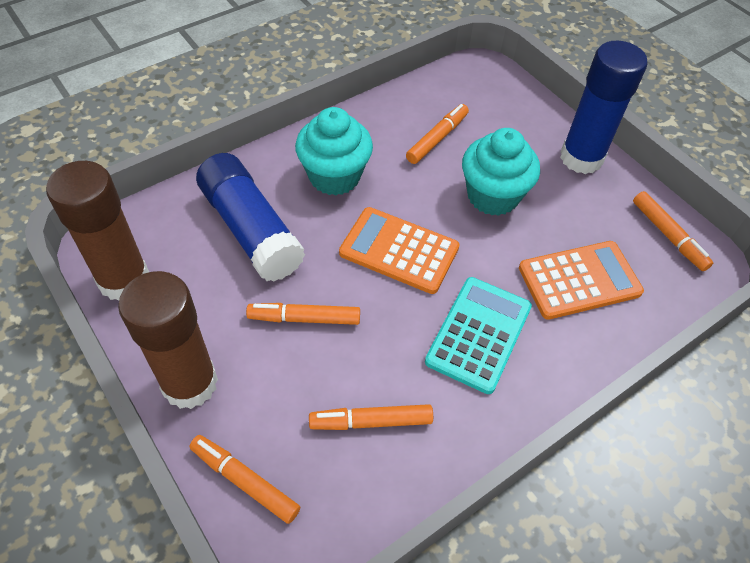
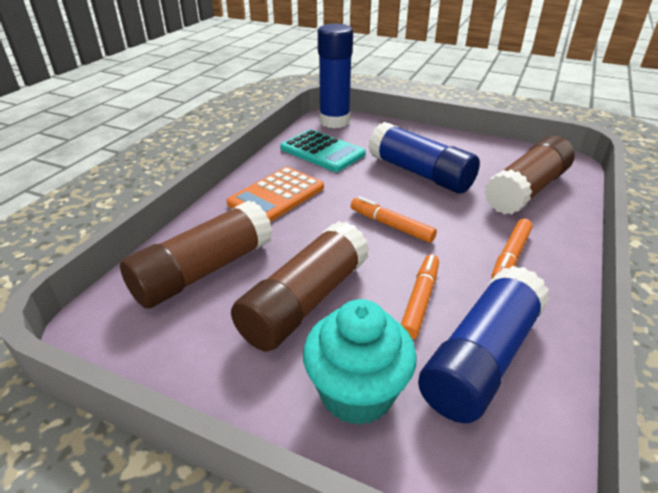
blue glue stick: [196,153,305,282] [560,41,647,174] = 2 -> [318,24,353,128] [368,122,480,194] [418,266,550,423] = 3
brown glue stick: [46,161,149,300] [118,271,218,409] = 2 -> [120,201,273,309] [231,221,369,352] [484,136,575,215] = 3
orange calculator: [339,207,460,294] [519,241,644,320] = 2 -> [227,167,324,222] = 1
orange marker: [189,435,300,524] [246,303,360,325] [309,404,433,430] [406,104,469,164] [633,191,713,271] = 5 -> [351,196,437,243] [401,254,439,340] [491,219,533,279] = 3
turquoise cupcake: [295,107,373,196] [462,128,540,216] = 2 -> [303,299,417,425] = 1

